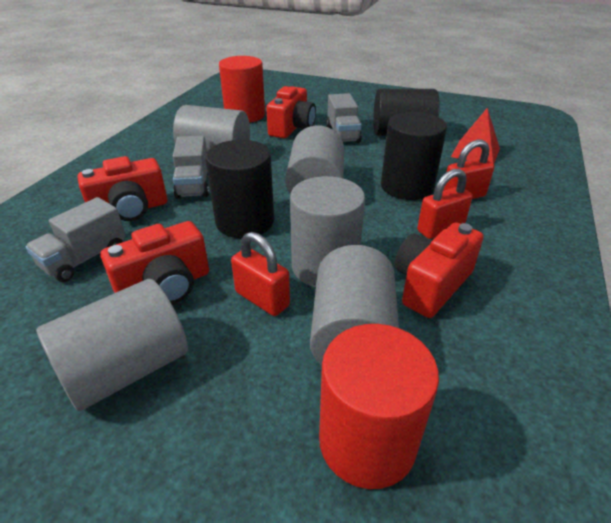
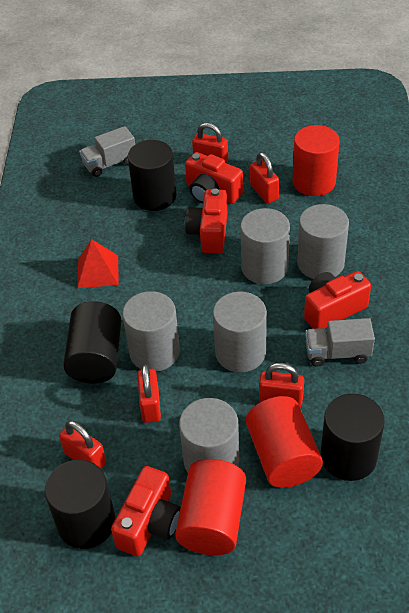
black cylinder: [205,140,274,238] [373,89,440,136] [381,112,447,200] = 3 -> [45,460,116,549] [63,301,121,384] [128,140,177,211] [321,394,384,481] = 4
grey truck: [25,197,126,282] [173,135,209,199] [326,93,362,143] = 3 -> [79,126,135,177] [305,318,375,367] = 2
red cylinder: [219,56,265,123] [319,324,439,489] = 2 -> [175,459,246,555] [246,396,323,488] [293,125,340,196] = 3
red padlock: [231,232,290,316] [417,169,473,239] [443,139,494,199] = 3 -> [59,420,106,469] [137,364,161,423] [192,123,228,163] [250,152,279,203] [259,363,304,407] = 5

